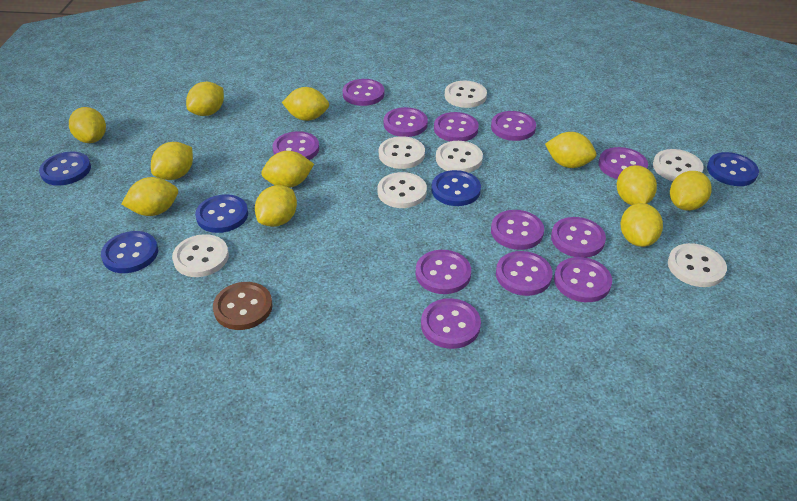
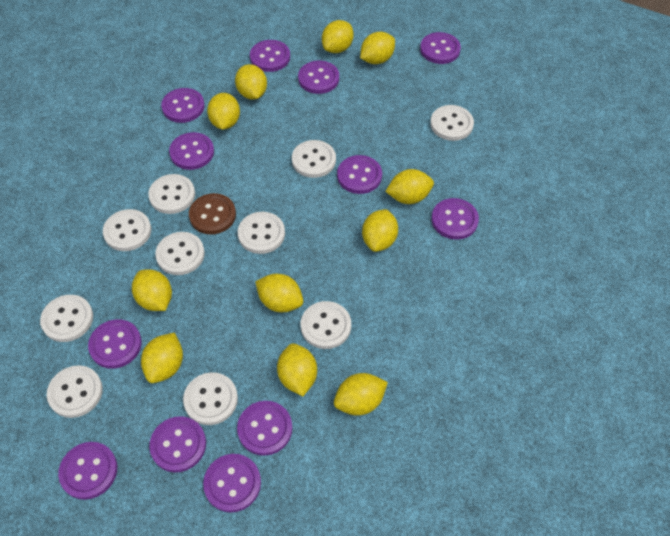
blue button: [39,152,91,186] [101,231,158,273] [195,194,248,233] [431,170,481,206] [707,152,759,186] = 5 -> none = 0
white button: [172,234,229,277] [378,172,427,208] [379,136,425,169] [436,141,483,173] [445,81,487,108] [653,149,704,181] [668,243,727,287] = 7 -> [40,295,93,342] [47,365,103,418] [103,209,151,251] [148,174,195,214] [155,232,205,275] [183,372,238,425] [238,212,285,254] [292,140,336,178] [301,301,351,349] [430,105,474,141] = 10

